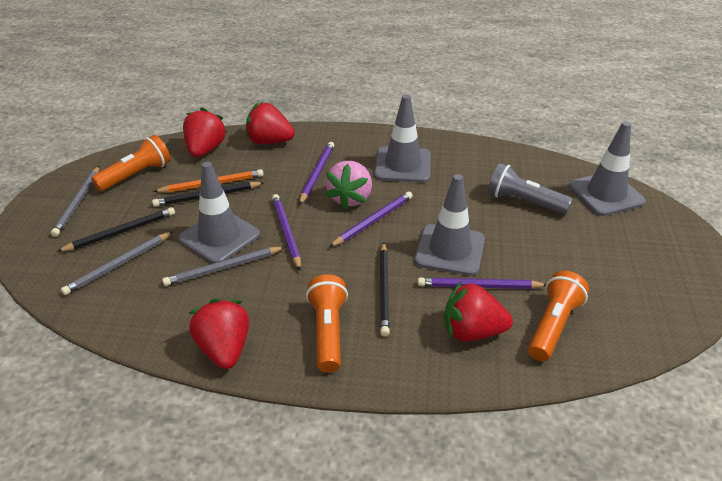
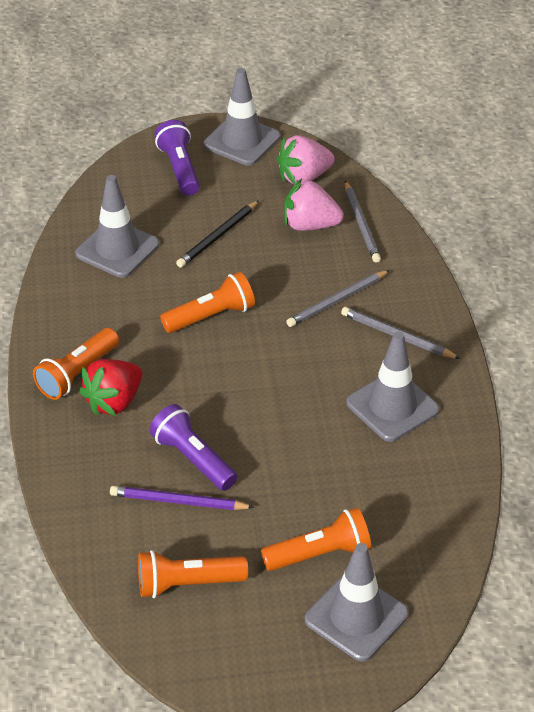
black pencil: [56,207,175,252] [152,182,264,207] [380,242,390,336] = 3 -> [176,200,259,268] = 1
grey flashlight: [488,163,573,215] = 1 -> none = 0
orange flashlight: [91,135,171,191] [306,274,348,373] [528,271,589,361] = 3 -> [33,328,119,400] [138,550,248,598] [160,272,255,333] [261,508,371,571] = 4
orange pencil: [153,169,264,193] = 1 -> none = 0
pink strawberry: [325,161,372,210] = 1 -> [277,135,334,184] [284,179,344,231] = 2
purple flashlight: none = 0 -> [149,404,237,491] [155,120,200,196] = 2
purple pencil: [272,194,301,271] [299,142,334,205] [329,191,413,247] [418,277,546,289] = 4 -> [110,486,254,510] = 1
red strawberry: [183,107,227,157] [189,298,249,369] [245,103,295,144] [444,281,513,341] = 4 -> [79,359,142,416] = 1

